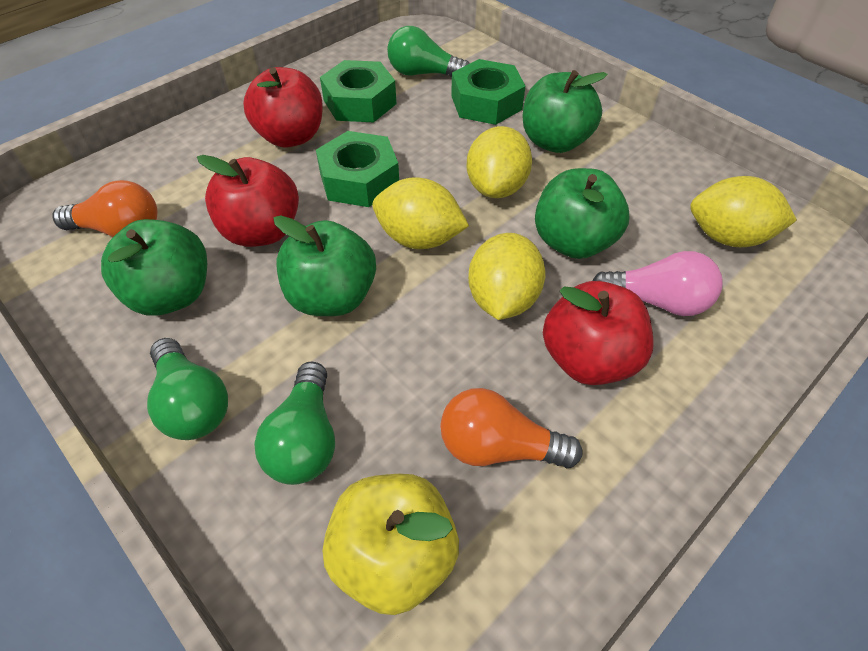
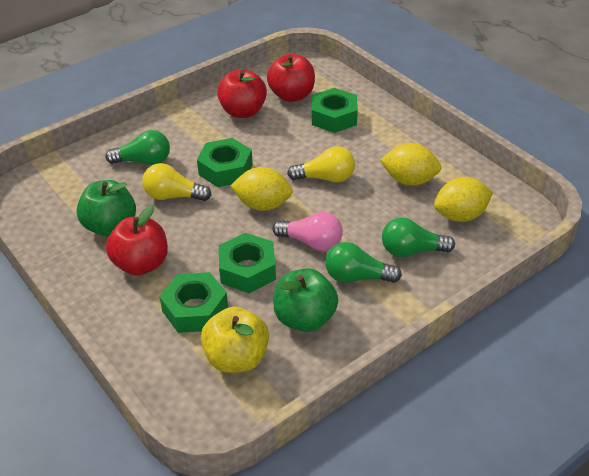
green apple: [101,219,207,316] [274,215,376,316] [522,70,608,153] [535,168,629,259] = 4 -> [76,180,136,236] [273,268,338,332] = 2
green nut: [316,131,399,207] [320,60,396,122] [451,59,525,125] = 3 -> [159,272,228,333] [197,138,253,187] [219,233,276,293] [312,88,358,133] = 4
orange light bulb: [53,180,157,237] [440,388,582,468] = 2 -> none = 0
yellow lemon: [373,177,469,249] [467,126,532,198] [468,233,546,320] [690,176,797,247] = 4 -> [230,167,293,211] [380,143,442,186] [434,177,493,222] = 3
yellow light bulb: none = 0 -> [142,163,212,201] [287,146,355,182] = 2

